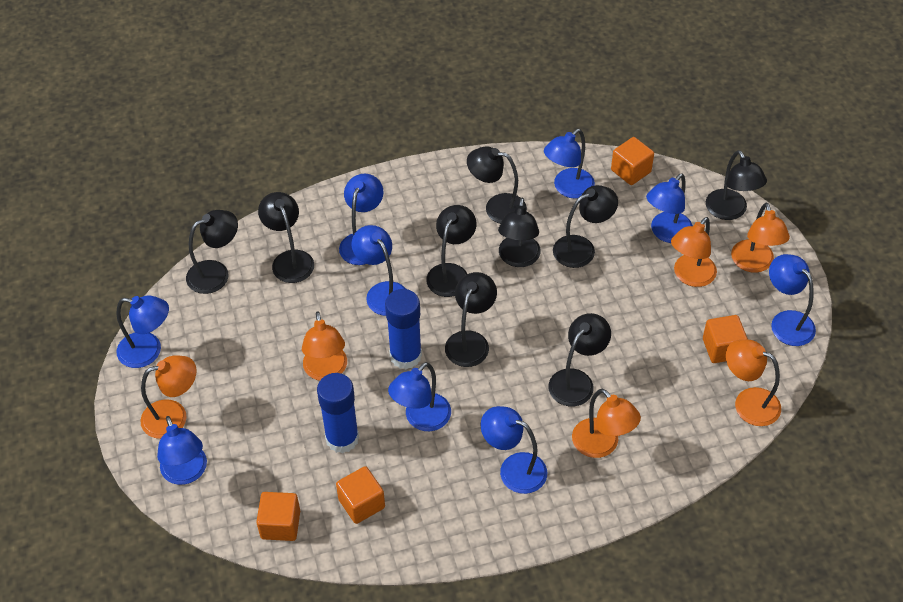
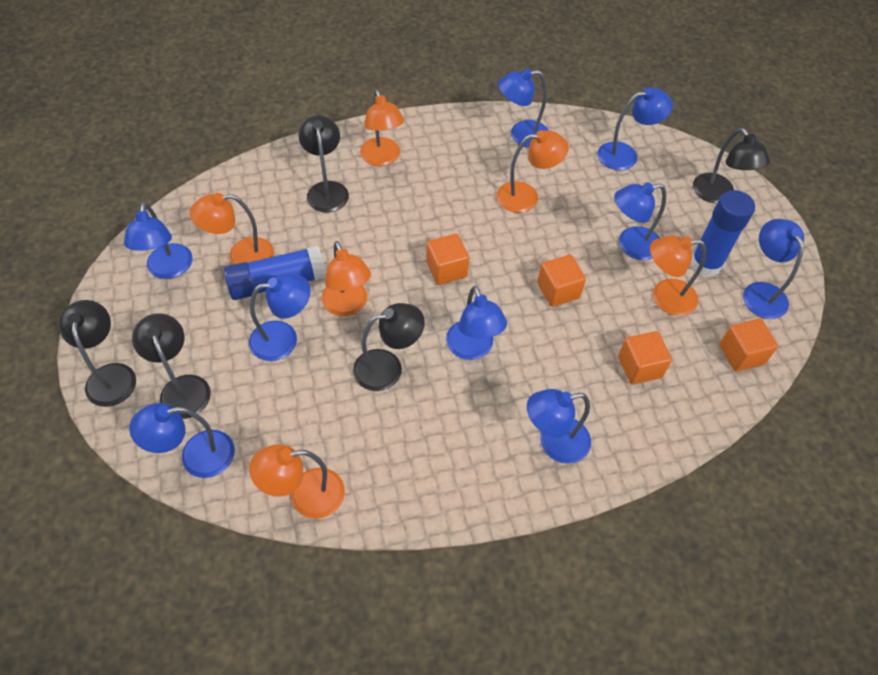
black lamp: [186,210,238,294] [258,192,314,283] [426,205,476,297] [445,272,497,367] [467,146,527,224] [498,197,541,267] [548,313,611,406] [553,185,618,268] [706,150,767,220] = 9 -> [59,300,136,407] [132,313,211,419] [299,115,349,212] [353,303,425,391] [693,128,770,203] = 5

